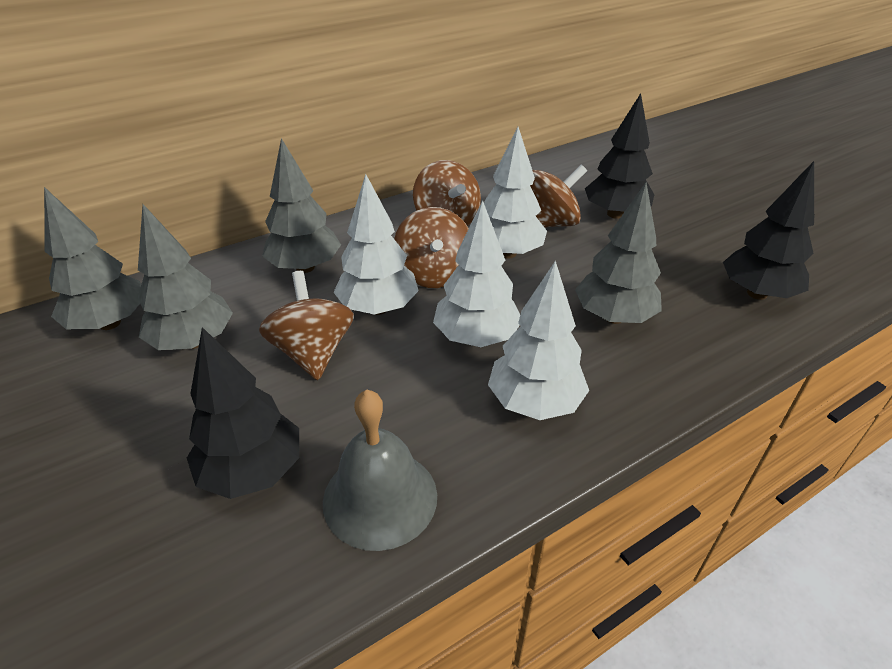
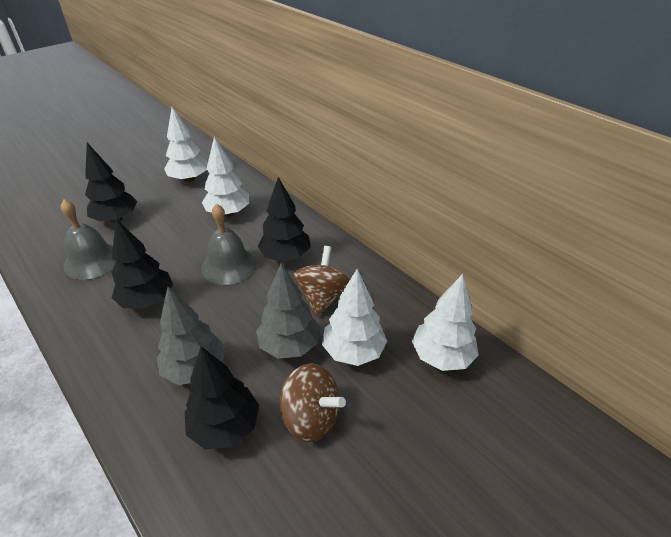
black tree: [187,327,299,499] [585,93,654,219] [723,161,814,300] = 3 -> [85,143,137,223] [112,219,173,309] [185,346,259,450] [257,177,311,262] = 4
brown spinning top: [259,271,354,380] [394,207,469,288] [413,160,481,226] [530,165,587,228] = 4 -> [280,364,346,442] [293,246,350,317] = 2
grey bell: [323,390,437,551] = 1 -> [61,199,116,280] [201,204,257,285] = 2
grey tree: [44,187,141,330] [137,204,233,350] [262,138,341,273] [575,182,662,324] = 4 -> [157,287,225,385] [256,263,320,359] = 2

